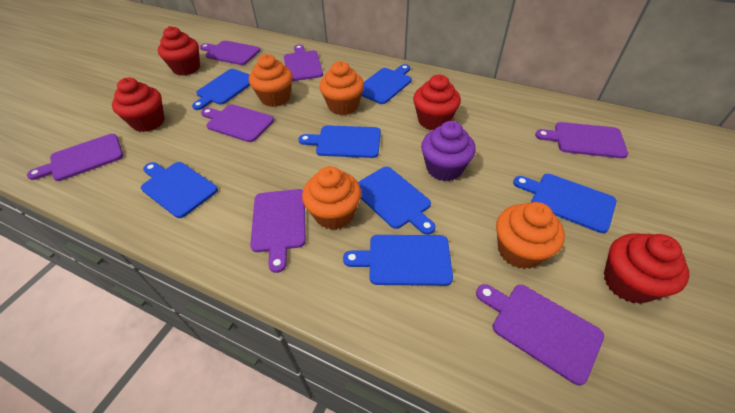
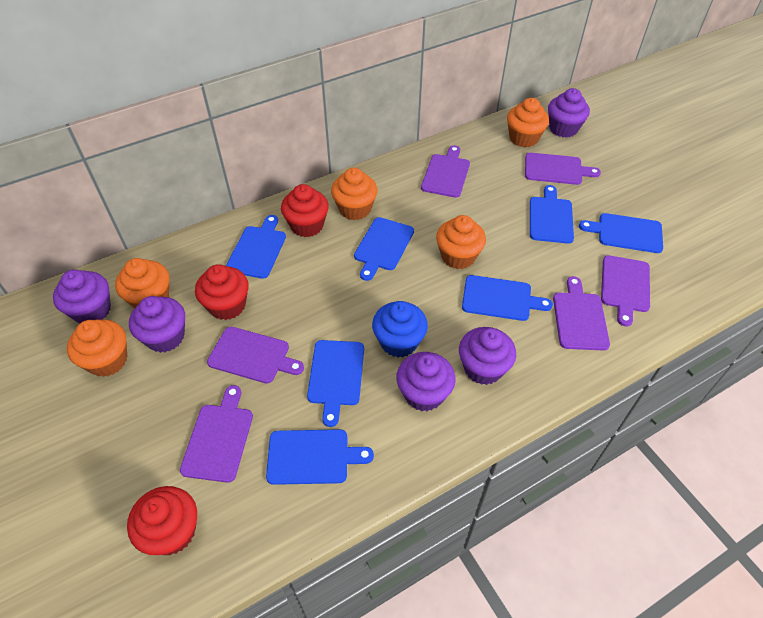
blue cupcake: none = 0 -> [372,301,428,357] = 1
orange cupcake: [249,54,292,107] [302,166,361,230] [319,61,364,115] [496,202,565,269] = 4 -> [67,319,127,377] [115,258,169,309] [331,168,378,220] [436,215,486,269] [507,98,549,147] = 5
purple cupcake: [421,121,476,181] = 1 -> [53,269,111,324] [129,296,185,353] [396,352,455,411] [459,327,516,385] [548,88,590,138] = 5
purple cutting board: [27,134,123,181] [200,41,261,65] [201,104,274,142] [250,189,306,273] [284,45,323,81] [476,284,604,386] [535,122,628,158] = 7 -> [180,385,253,483] [207,327,304,384] [421,145,470,198] [525,153,601,185] [553,276,610,351] [601,255,650,326] = 6
red cupcake: [112,78,165,132] [158,26,200,76] [413,75,461,130] [604,233,690,304] = 4 -> [127,486,197,555] [195,264,249,320] [281,184,329,237] = 3

